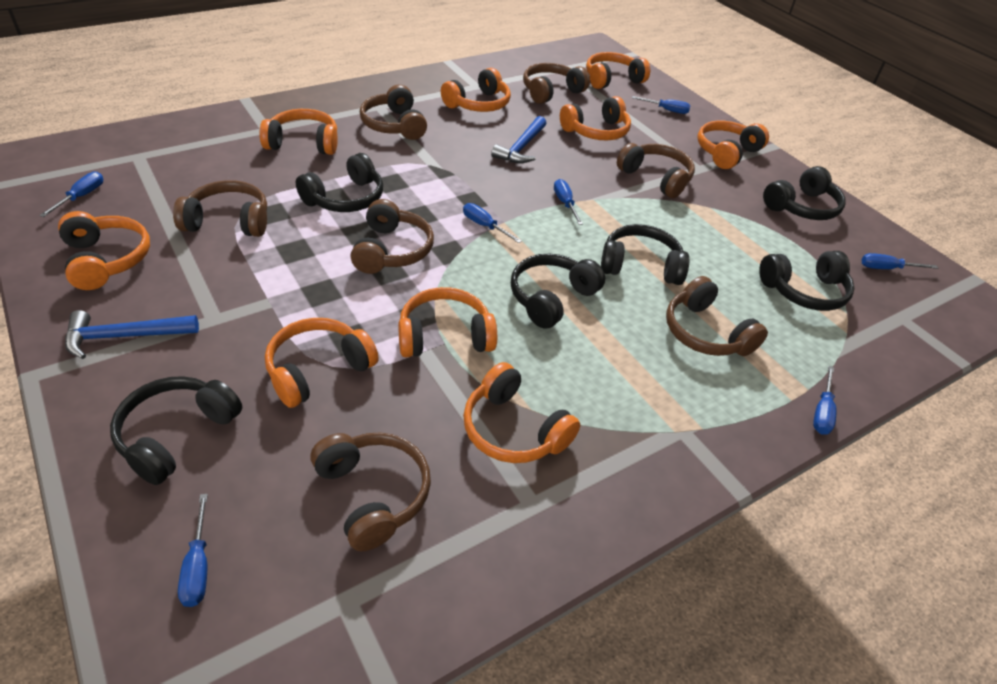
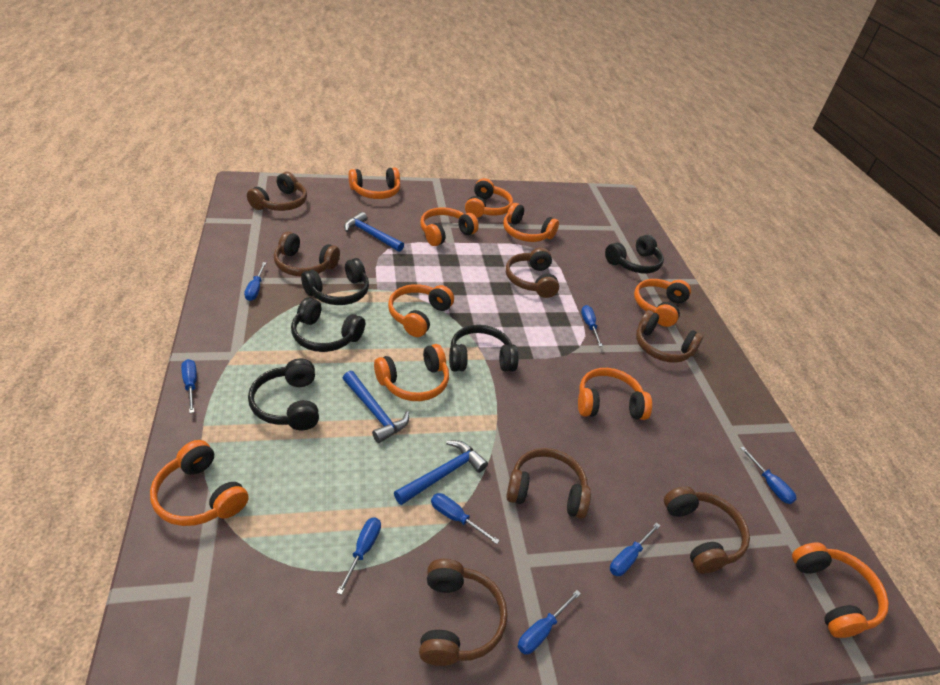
black headphones: [110,376,242,485] [296,153,383,212] [511,254,605,328] [601,224,689,285] [759,251,855,311] [763,166,846,220] = 6 -> [248,359,319,430] [291,297,365,352] [301,258,369,305] [449,325,519,372] [605,235,664,274] = 5
blue hammer: [65,310,199,359] [491,116,546,163] = 2 -> [343,371,409,443] [344,212,404,252] [394,440,488,505] = 3
blue screwdriver: [39,171,103,217] [178,494,208,607] [463,203,522,243] [554,179,583,225] [632,96,690,114] [813,366,837,435] [862,253,938,269] = 7 -> [181,359,197,413] [244,262,266,301] [337,518,381,595] [431,493,500,544] [518,590,581,654] [581,305,603,347] [610,522,660,576] [741,447,797,504] = 8
orange headphones: [58,211,150,290] [259,109,338,155] [265,318,379,408] [398,287,497,358] [441,68,511,112] [463,362,580,463] [560,96,631,141] [586,52,650,89] [697,121,769,169] = 9 -> [150,440,249,526] [348,167,400,199] [374,344,449,401] [388,284,454,337] [420,207,479,246] [465,178,513,218] [503,203,559,242] [578,368,652,420] [634,279,691,327] [792,542,889,638] = 10

